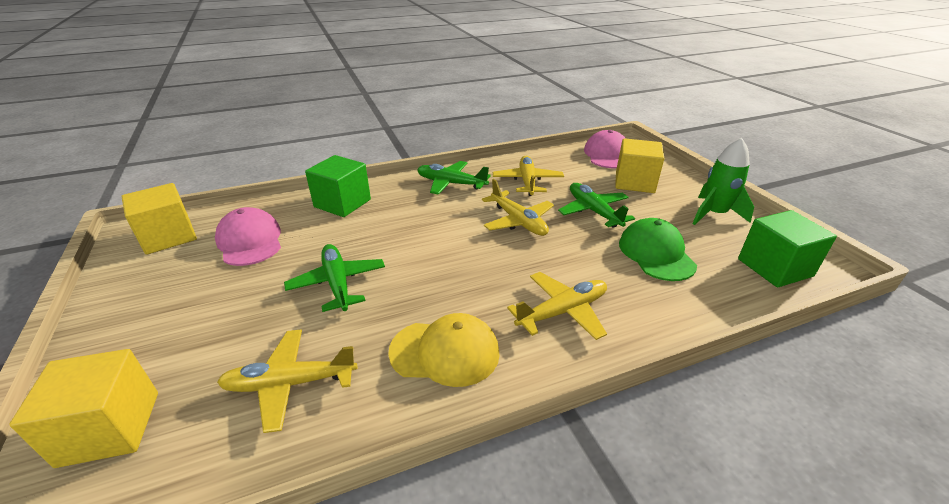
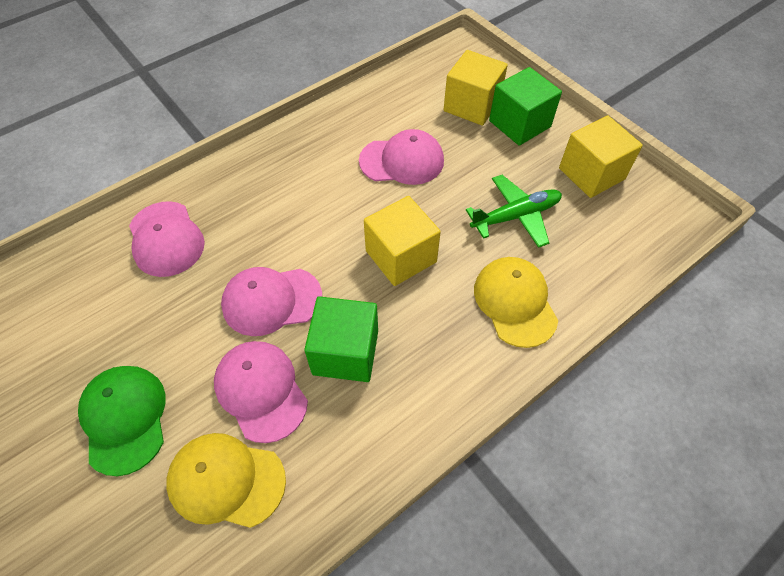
green plane: [284,244,385,312] [417,161,491,195] [558,183,635,228] = 3 -> [466,175,562,248] = 1
green rocket: [692,138,754,225] = 1 -> none = 0
pink cap: [215,207,281,266] [584,130,626,169] = 2 -> [129,201,205,277] [214,341,308,443] [221,267,322,336] [359,129,444,185] = 4
yellow cap: [388,313,500,387] = 1 -> [166,433,286,528] [474,257,558,348] = 2
yellow plane: [217,329,357,433] [482,179,554,236] [493,156,564,196] [507,272,607,340] = 4 -> none = 0

